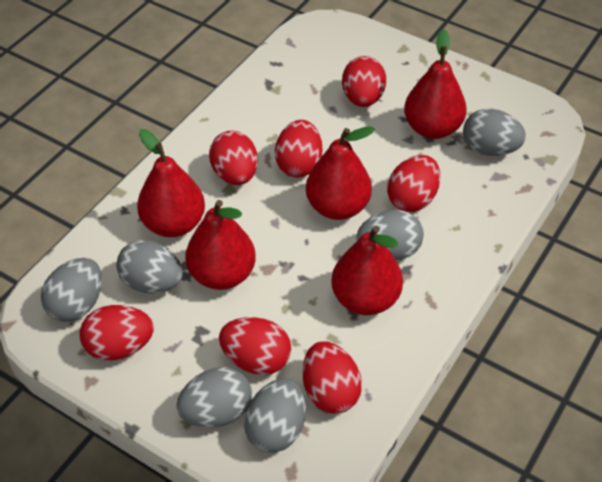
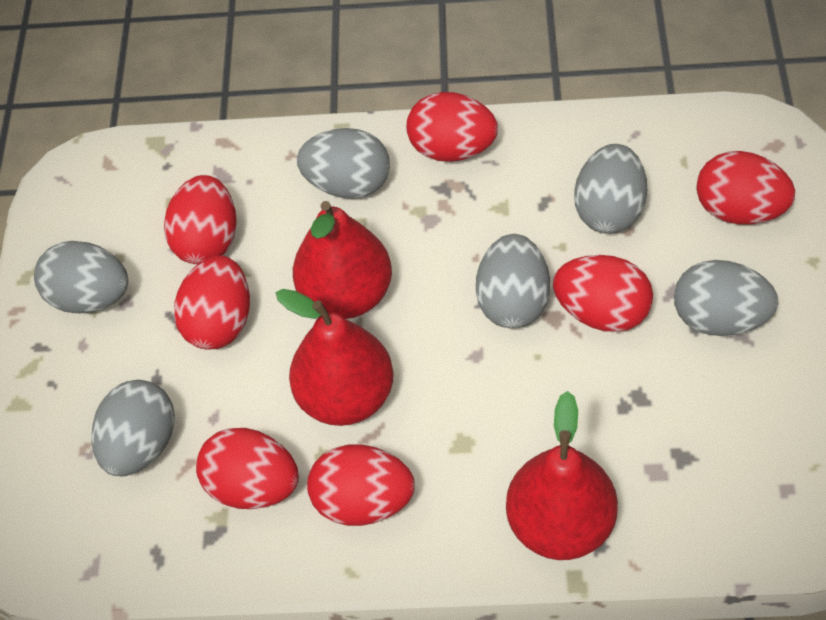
red pear: [137,129,205,237] [185,200,256,290] [306,126,375,220] [331,226,403,315] [404,29,467,139] = 5 -> [276,289,394,426] [293,201,392,319] [506,391,618,560] = 3

